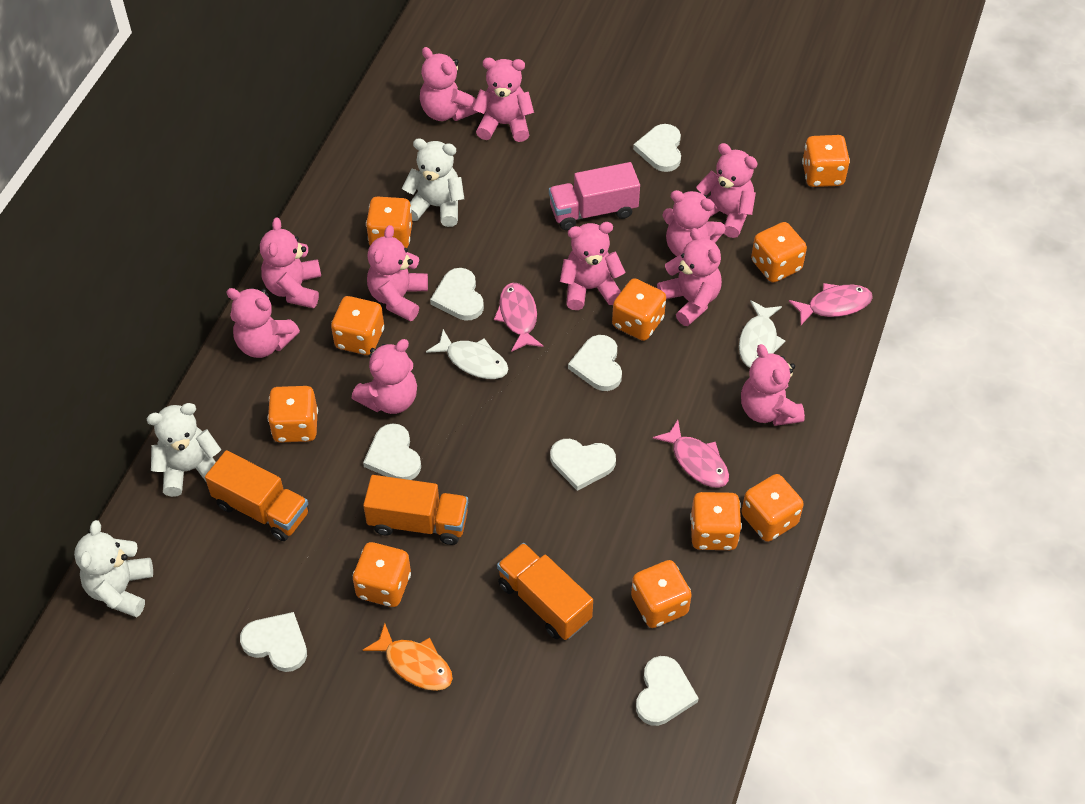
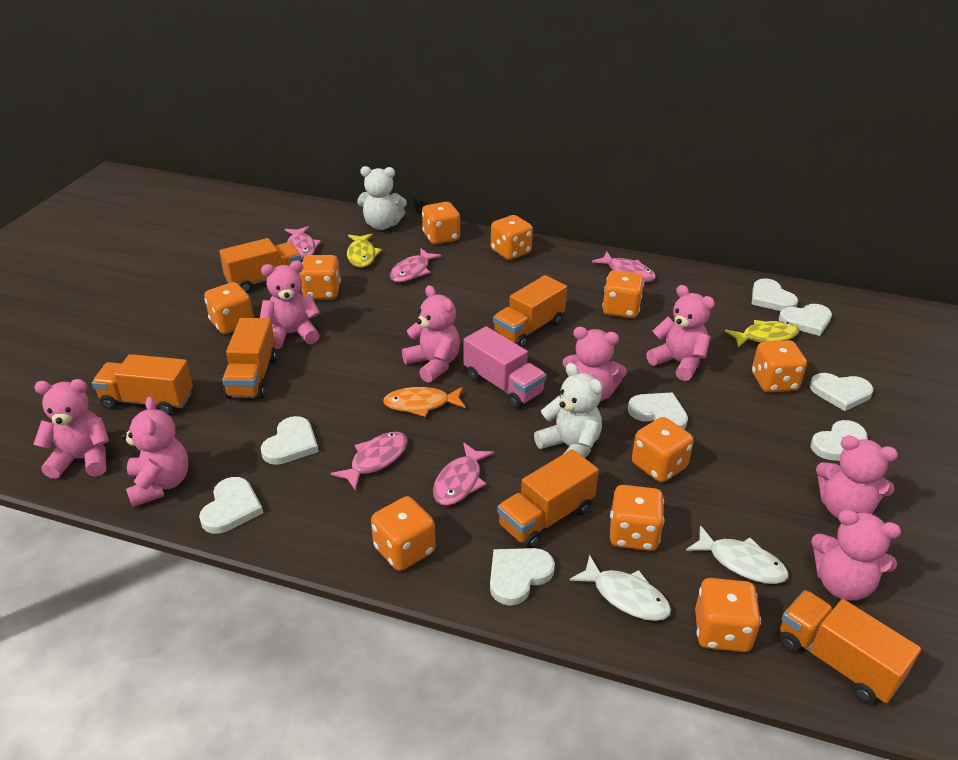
orange truck: [205,450,309,541] [363,475,468,545] [497,543,593,640] = 3 -> [92,354,193,415] [219,238,301,293] [222,318,277,399] [493,275,567,348] [497,449,599,548] [779,590,921,704] = 6
pink fish: [494,283,543,352] [653,420,729,488] [789,283,873,325] = 3 -> [285,226,321,259] [331,432,408,490] [390,248,442,282] [433,442,494,506] [592,252,656,282] = 5
pink teddy bear: [226,288,300,358] [260,217,321,308] [352,339,417,414] [367,225,428,321] [420,47,478,121] [473,58,534,142] [560,222,626,310] [657,228,722,326] [662,190,726,256] [696,143,758,238] [741,344,805,426] = 11 -> [34,379,109,479] [121,396,189,507] [260,261,320,349] [402,285,460,383] [562,327,627,402] [646,285,715,381] [811,510,901,600] [816,436,898,519] = 8
white heart: [240,612,307,672] [363,423,421,480] [430,268,484,321] [550,439,616,491] [568,335,622,391] [633,124,681,172] [636,656,699,726] = 7 -> [199,477,263,534] [261,416,318,465] [490,548,555,606] [628,393,688,429] [752,278,798,311] [779,304,832,336] [810,373,873,411] [810,420,868,461] = 8
white teddy bear: [74,520,153,617] [146,403,221,497] [402,138,464,227] = 3 -> [357,166,407,230] [534,363,603,458] = 2
yellow fish: none = 0 -> [347,233,382,268] [725,320,799,347] = 2

